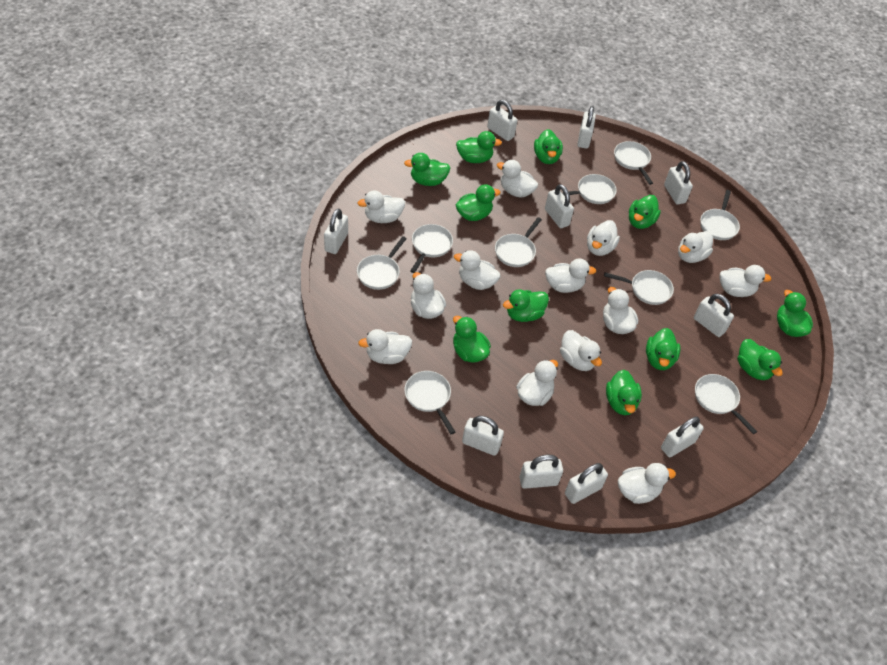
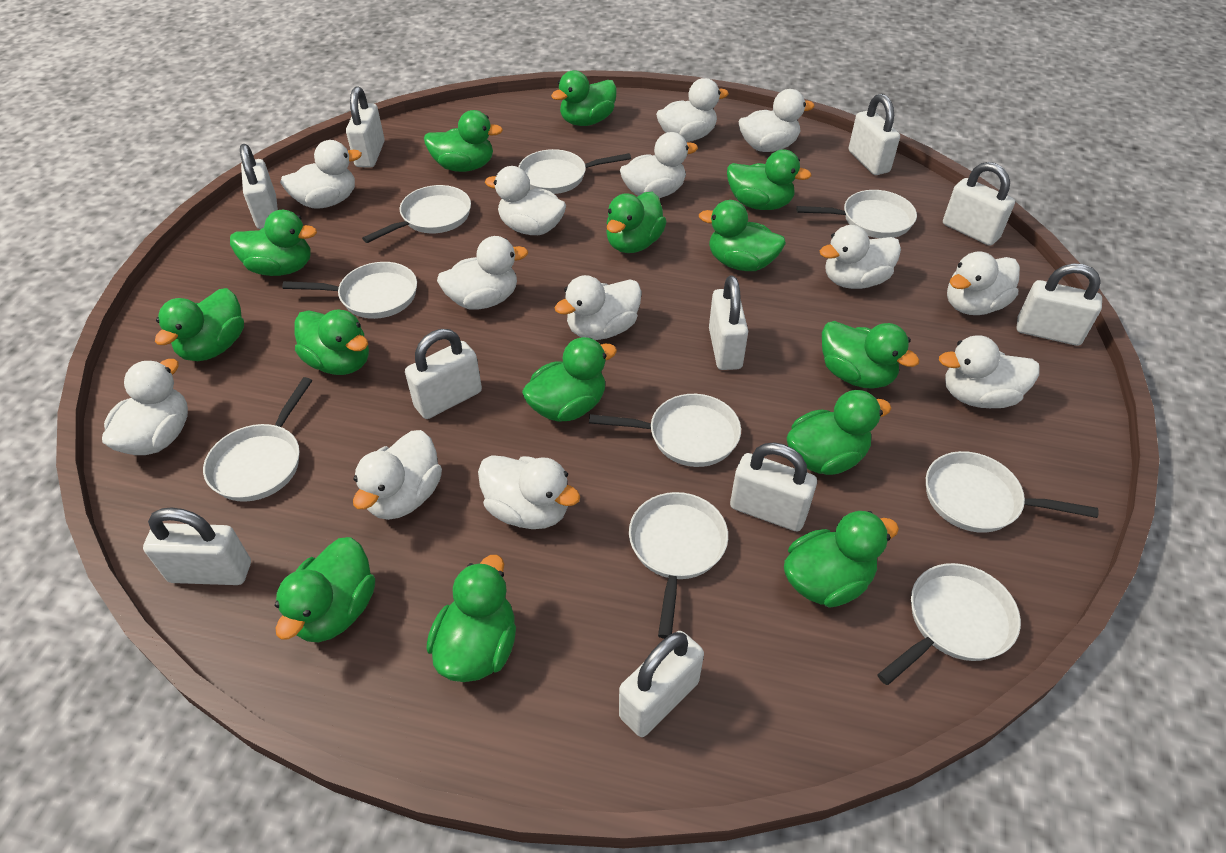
green duck: [404,153,451,186] [453,316,491,363] [456,131,502,163] [456,184,501,221] [503,289,549,322] [534,129,563,164] [606,370,642,415] [629,195,661,229] [646,328,680,370] [738,339,783,380] [777,290,813,337] = 11 -> [155,288,244,361] [230,210,317,276] [275,537,375,642] [295,310,369,375] [424,110,503,172] [427,555,516,682] [522,337,617,422] [551,70,617,126] [606,192,667,253] [699,200,786,271] [727,149,812,210] [784,511,899,608] [787,390,892,475] [822,321,920,389] = 14

